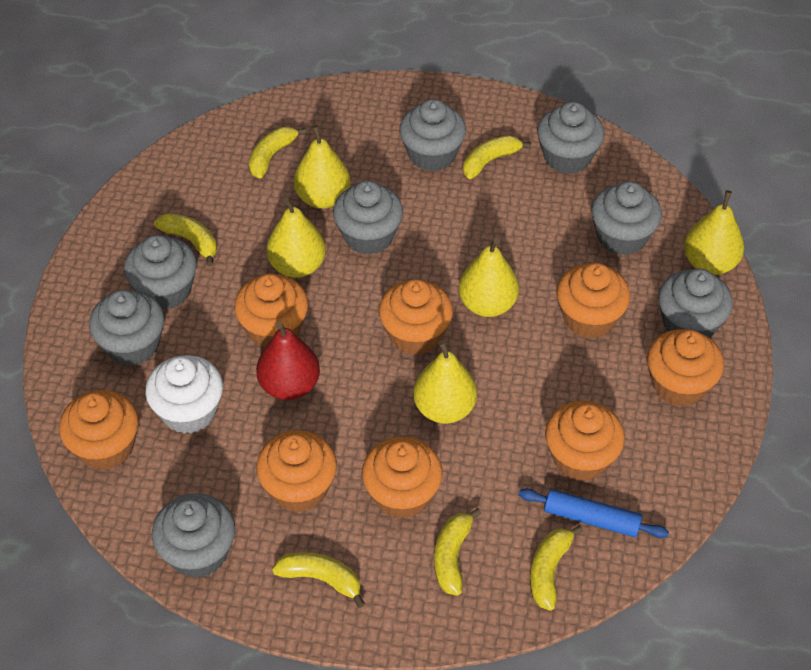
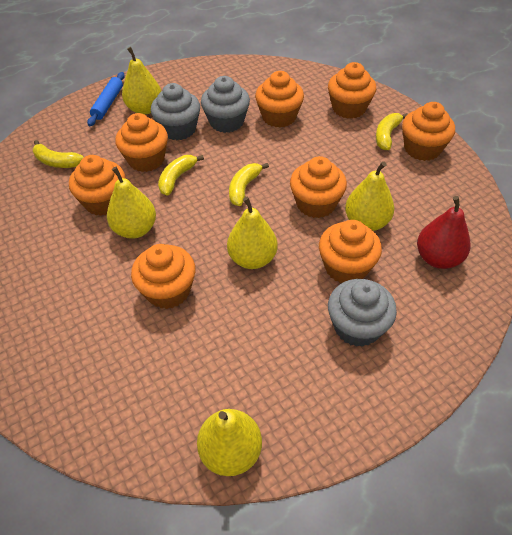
grey cupcake: [89,290,164,366] [124,235,197,310] [152,493,235,578] [333,181,403,255] [399,99,466,171] [537,102,604,174] [591,181,662,255] [658,269,733,337] = 8 -> [151,83,200,140] [201,76,250,133] [328,279,397,347] = 3
white cupcake: [145,355,223,434] = 1 -> none = 0
yellow banana: [154,213,217,266] [249,127,307,178] [272,552,365,608] [434,508,482,596] [463,135,531,179] [530,525,583,611] = 6 -> [33,140,84,168] [158,155,204,196] [229,163,269,206] [376,113,408,150] = 4

